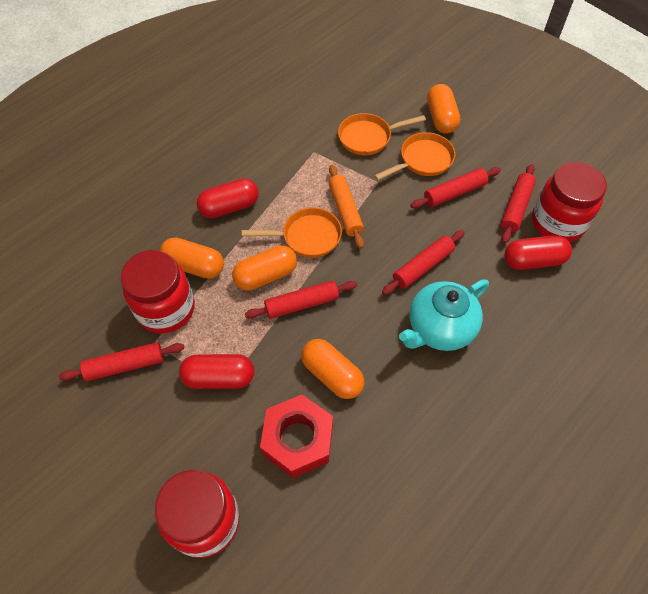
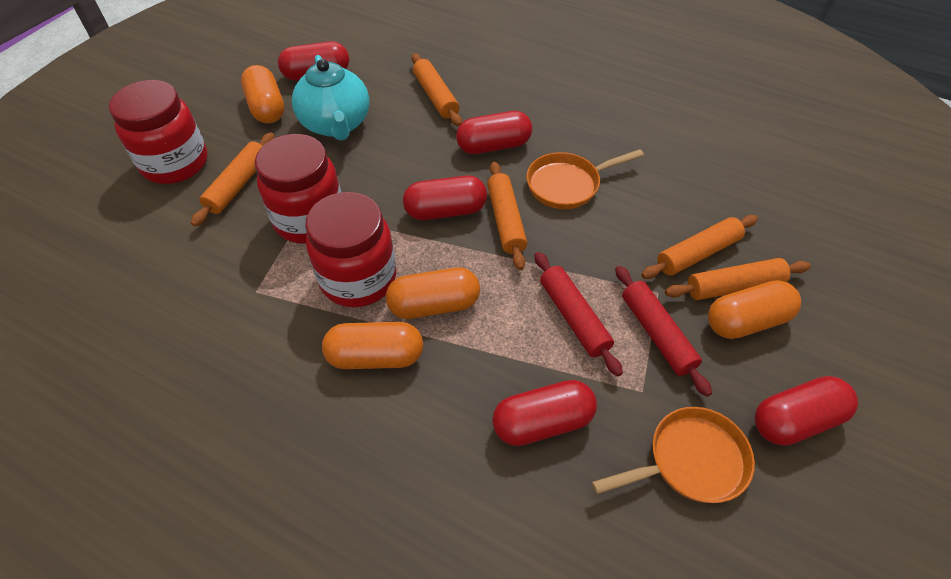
orange pan: [242,208,342,258] [338,113,426,155] [374,132,455,180] = 3 -> [526,149,644,209] [592,407,755,503] = 2
orange rolling pin: [329,165,364,249] = 1 -> [191,133,274,227] [411,53,462,126] [487,162,527,270] [641,215,758,279] [665,258,811,300] = 5
red capsule: [179,354,254,389] [197,179,259,218] [504,235,572,270] = 3 -> [278,41,349,81] [403,176,487,220] [456,111,532,154] [492,380,597,446] [755,376,858,446] = 5
red nut: [260,395,333,478] = 1 -> none = 0
red rolling pin: [59,342,184,381] [245,280,357,319] [382,230,465,295] [411,167,501,209] [501,164,536,244] = 5 -> [534,252,623,376] [615,266,712,397] = 2

